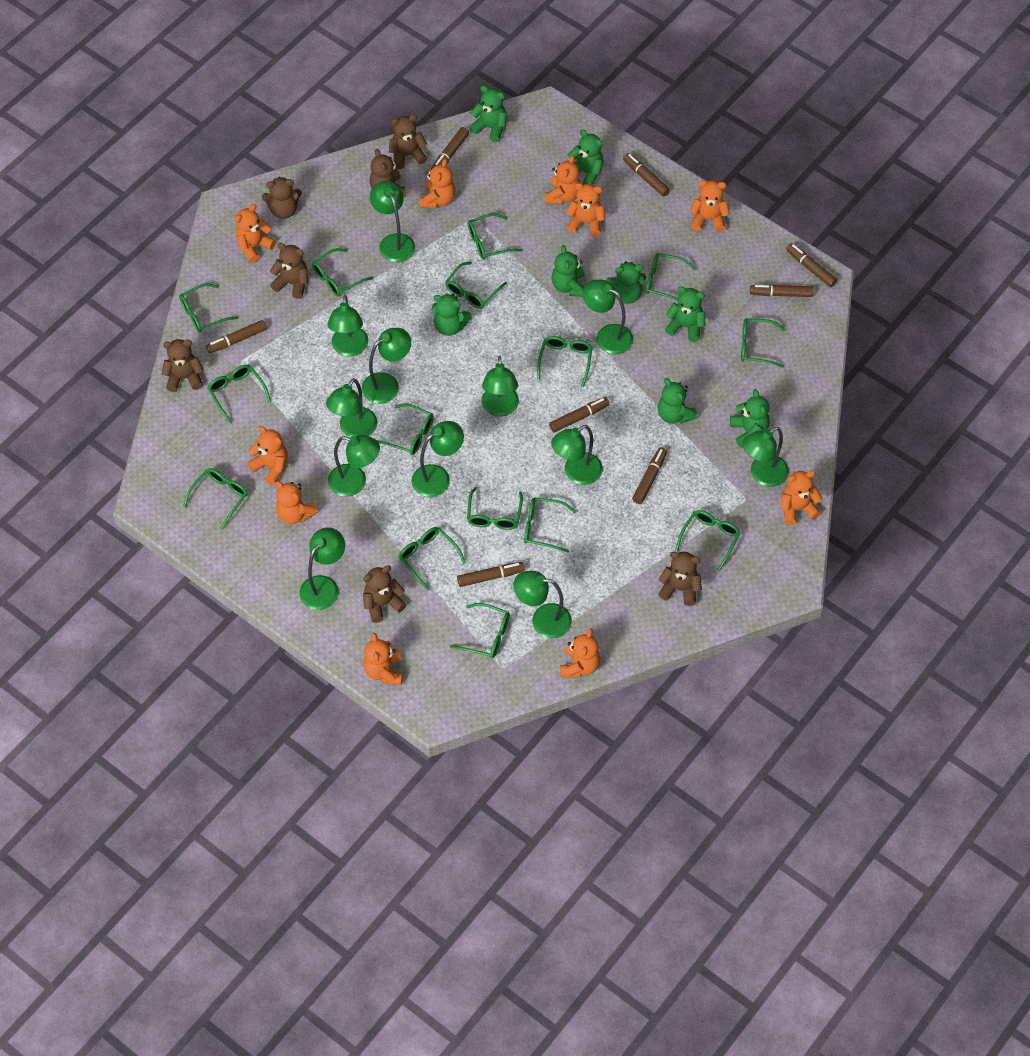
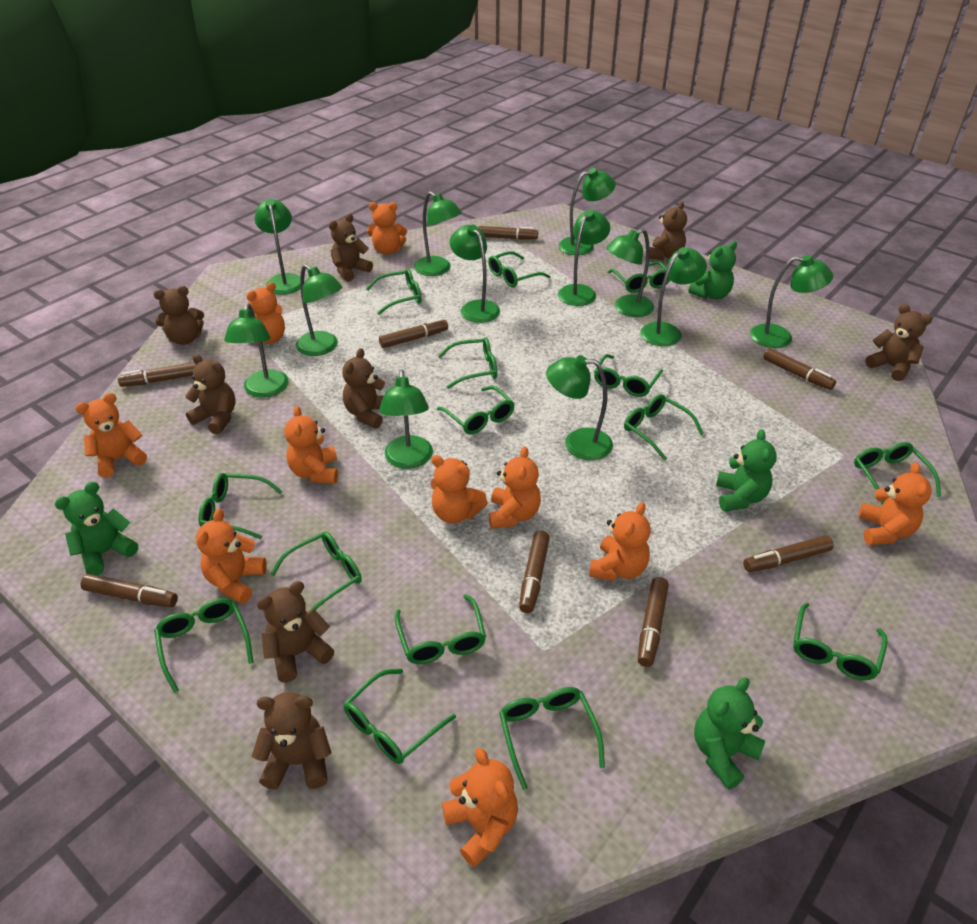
brown teddy bear: [162,339,204,392] [262,177,302,219] [270,243,308,299] [363,565,407,623] [369,149,406,197] [389,114,427,169] [658,552,702,606] = 7 -> [154,286,204,345] [185,354,236,434] [252,692,332,790] [257,581,335,683] [329,214,373,282] [342,348,385,429] [649,202,687,260] [865,304,932,381] = 8
green teddy bear: [432,294,472,336] [469,85,506,142] [552,245,585,297] [568,130,603,185] [606,261,646,304] [658,378,698,424] [665,287,706,342] [730,389,770,448] = 8 -> [55,482,138,575] [688,241,737,299] [694,677,765,790] [716,429,777,511] = 4

